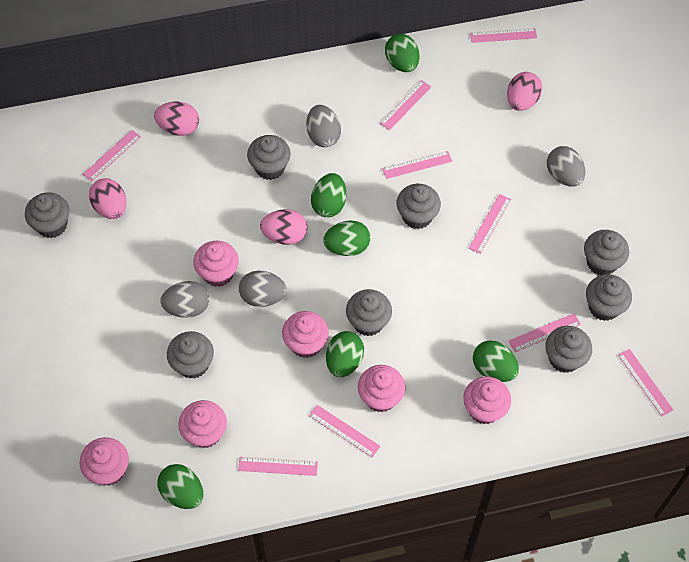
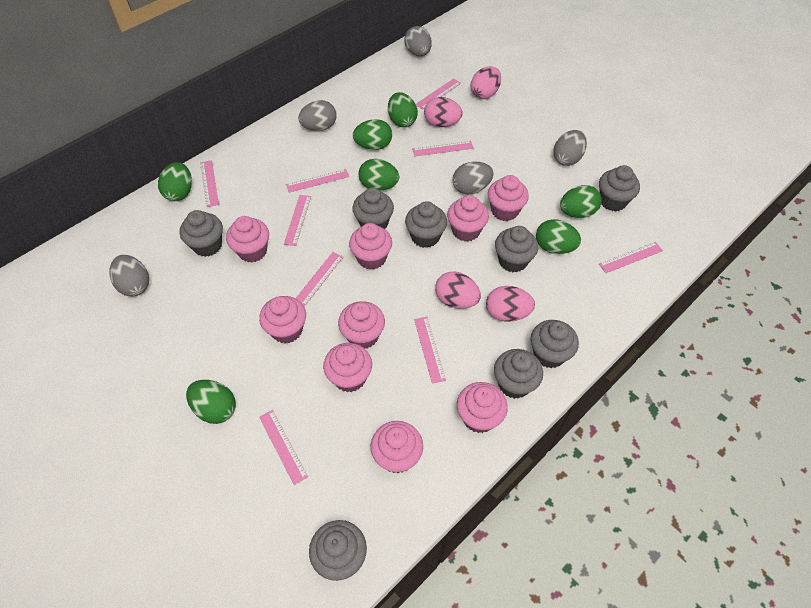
green egg: [157,464,203,509] [311,173,346,217] [323,220,370,256] [326,331,364,377] [385,34,419,72] [473,341,519,382] = 6 -> [158,162,192,201] [186,380,236,424] [353,119,392,150] [358,159,399,191] [388,92,418,127] [536,219,581,254] [560,185,602,218] = 7
grey egg: [160,281,209,318] [239,271,287,307] [306,105,341,147] [547,146,585,187] = 4 -> [109,255,149,296] [298,100,337,131] [404,26,432,56] [453,162,494,195] [553,130,587,166] = 5
pink cupcake: [79,437,129,486] [178,400,227,448] [193,241,239,287] [282,311,329,358] [358,365,405,412] [463,377,511,424] = 6 -> [226,216,269,262] [259,296,306,343] [323,343,372,392] [338,301,385,349] [349,223,392,270] [371,421,423,473] [447,195,489,242] [457,382,508,433] [488,175,529,221] = 9

